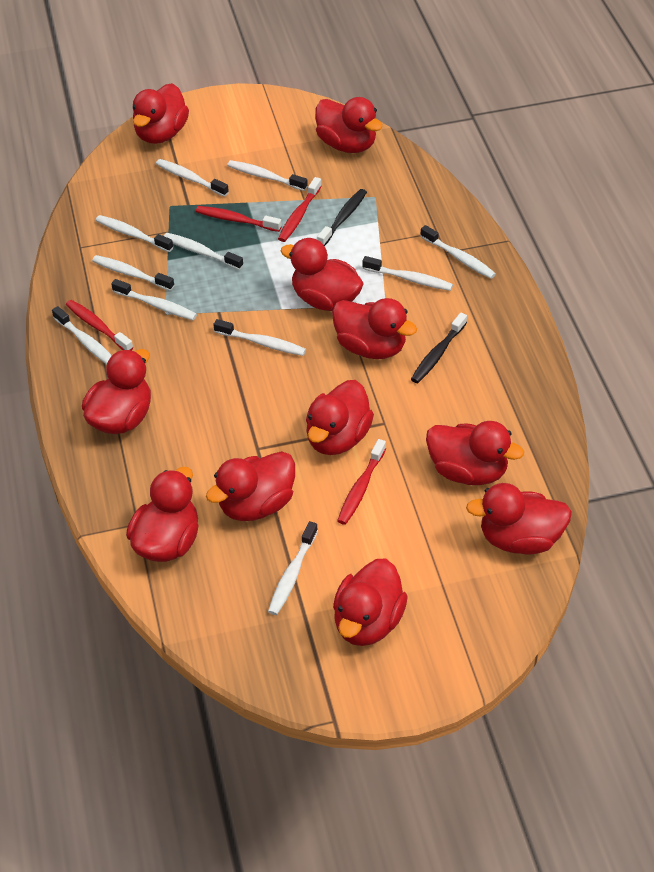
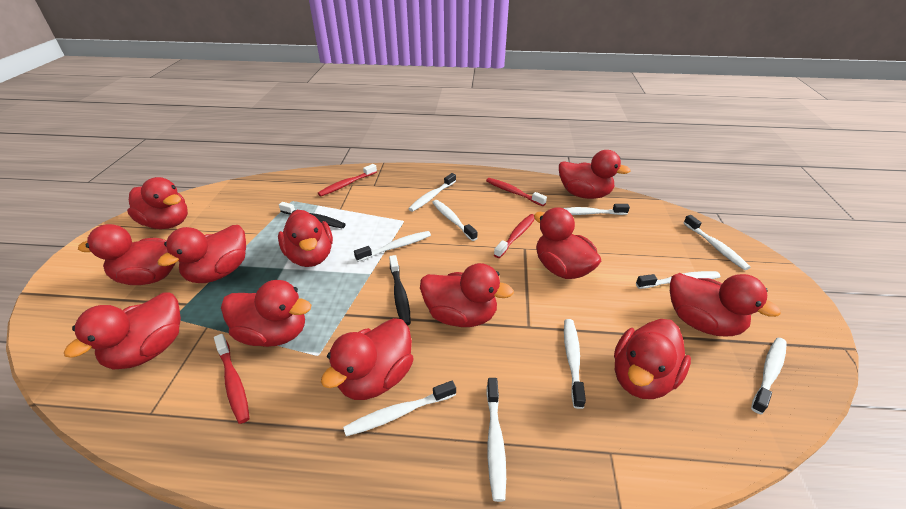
red duck: [82,349,151,434] [126,467,199,562] [133,83,189,144] [206,451,295,521] [281,238,364,311] [306,380,374,455] [315,97,383,153] [332,298,417,359] [333,558,408,646] [426,421,524,485] [466,483,572,554] = 11 -> [64,292,181,370] [78,224,176,285] [127,177,188,229] [157,225,246,283] [221,280,311,347] [278,210,333,267] [321,318,413,400] [420,263,514,327] [534,207,601,279] [559,150,631,199] [614,319,691,399] [670,273,781,336] = 12
white toothbrush: [52,306,112,364] [92,255,174,291] [96,215,173,252] [111,279,197,320] [156,159,229,197] [164,233,243,270] [213,319,306,356] [227,160,308,191] [268,521,318,615] [362,256,453,291] [420,225,496,279] = 11 -> [343,381,456,436] [354,231,431,262] [408,173,456,212] [432,200,477,241] [486,378,506,502] [564,204,630,215] [564,319,586,409] [636,271,720,289] [684,215,750,270] [751,338,787,414] = 10

